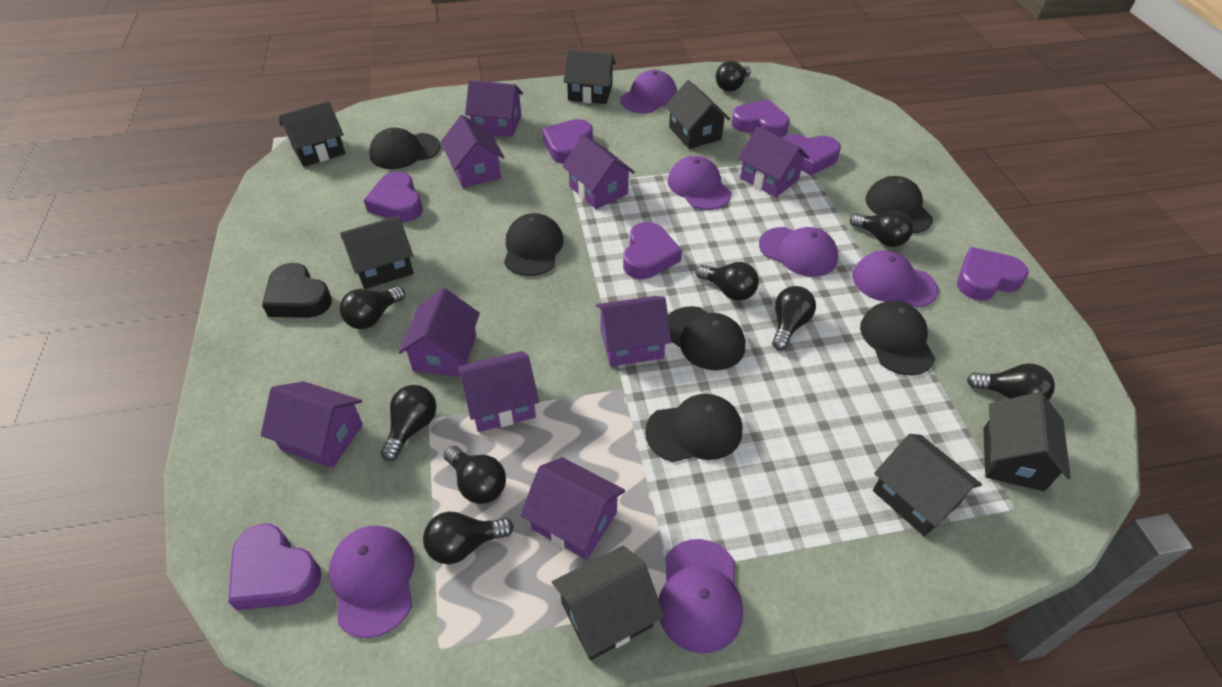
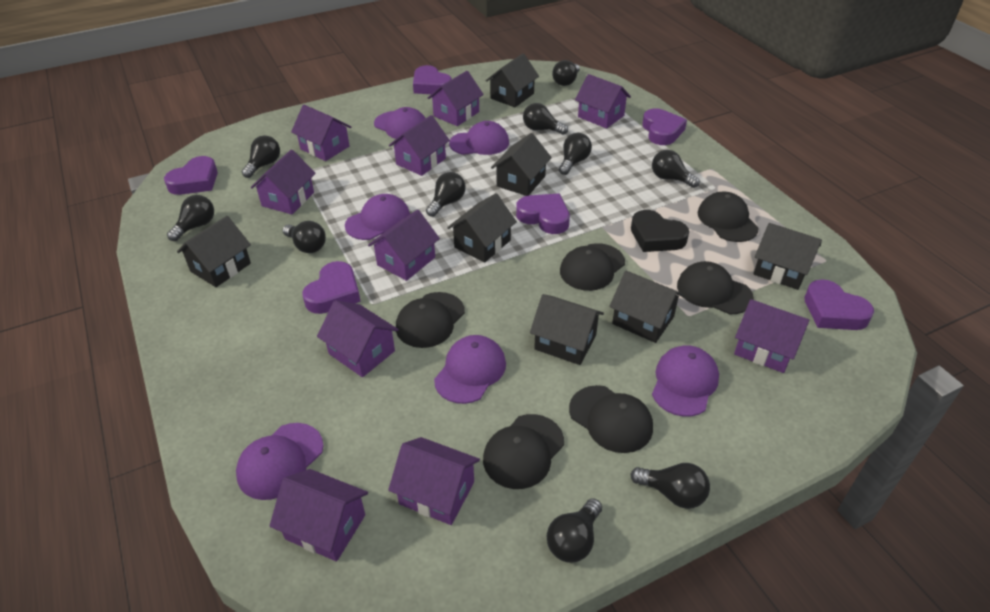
black light bulb: [340,286,405,329] [381,385,436,461] [423,512,514,564] [444,446,506,504] [696,262,759,301] [716,61,751,92] [772,286,816,350] [850,210,913,247] [967,363,1055,400] = 9 -> [167,195,214,241] [242,136,280,178] [282,221,326,253] [426,172,466,217] [523,103,568,135] [547,498,602,563] [552,60,580,86] [559,133,592,175] [631,463,710,509] [652,150,700,188] = 10
purple heart: [228,524,321,610] [364,172,423,222] [542,119,593,164] [623,222,682,279] [732,99,790,138] [783,134,841,175] [957,247,1029,300] = 7 -> [164,156,218,195] [303,261,361,314] [413,65,452,94] [516,193,570,234] [642,108,687,145] [804,279,874,330] = 6
purple house: [261,381,363,468] [398,288,480,377] [441,115,505,188] [458,351,539,432] [465,80,523,137] [520,457,625,560] [562,135,635,209] [596,296,671,366] [738,126,809,198] = 9 -> [251,150,316,214] [270,469,368,561] [291,105,351,161] [317,300,399,377] [368,210,440,281] [388,437,480,525] [389,115,450,176] [428,71,484,126] [575,74,631,129] [734,299,809,373] = 10

